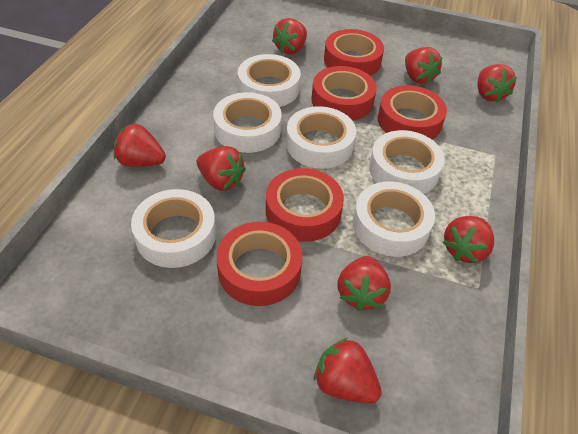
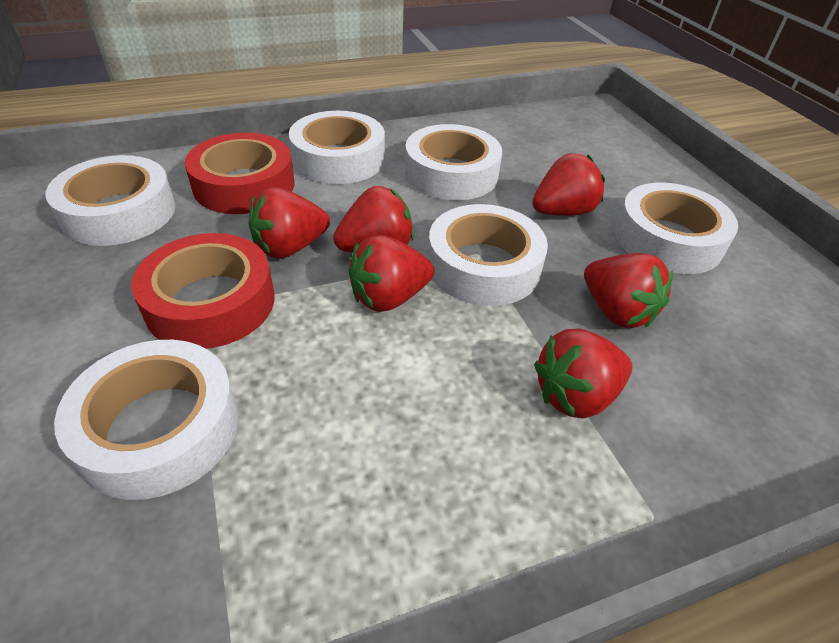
red strawberry: [114,124,166,167] [197,146,246,191] [272,18,307,55] [314,338,382,404] [338,256,391,311] [405,47,442,85] [443,216,494,263] [477,64,517,103] = 8 -> [249,187,330,259] [333,186,414,253] [349,235,434,312] [532,153,605,216] [534,329,632,418] [584,253,673,328] = 6
red tape: [217,222,303,306] [266,168,344,242] [311,66,377,121] [324,29,384,76] [378,85,447,140] = 5 -> [131,233,275,349] [185,133,295,214] = 2

